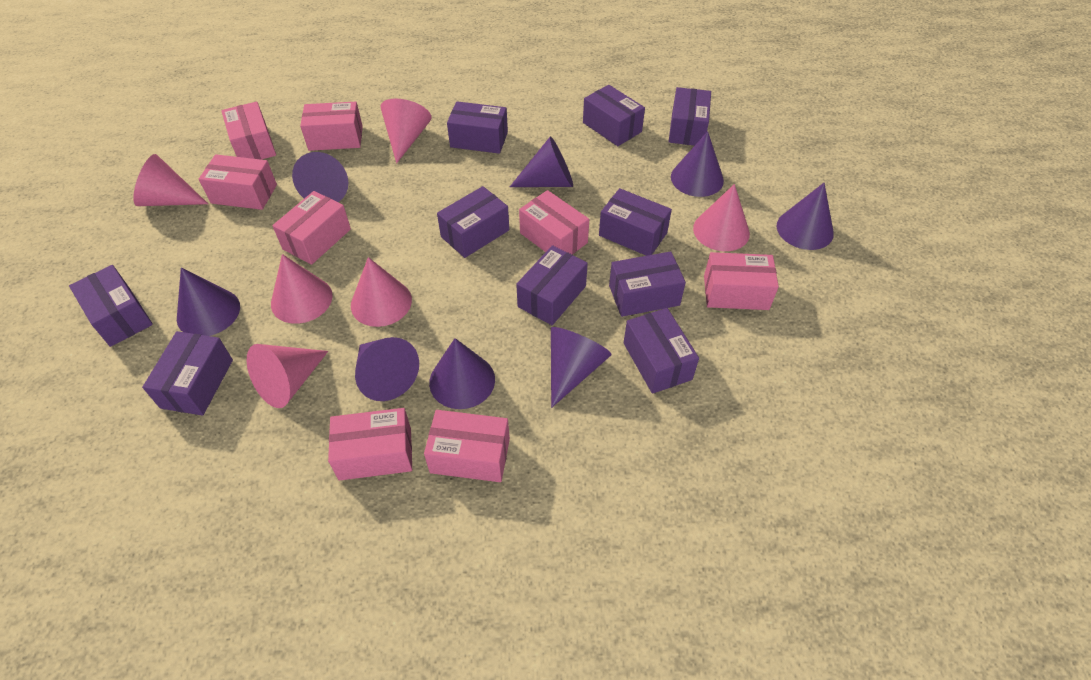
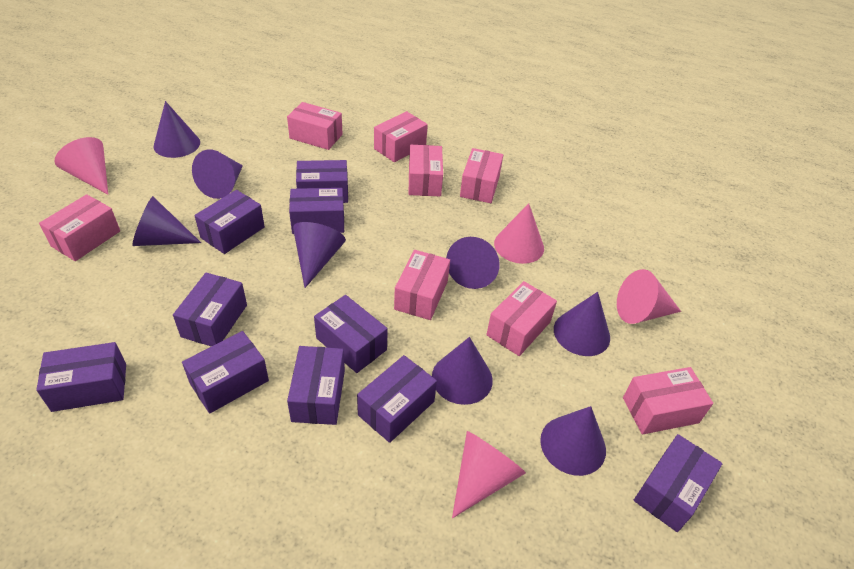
pink cone: [133,154,208,206] [247,344,328,408] [271,254,332,324] [351,257,412,327] [381,99,431,163] [693,184,750,251] = 6 -> [54,137,108,195] [452,431,526,518] [494,204,544,264] [617,269,681,324] = 4

